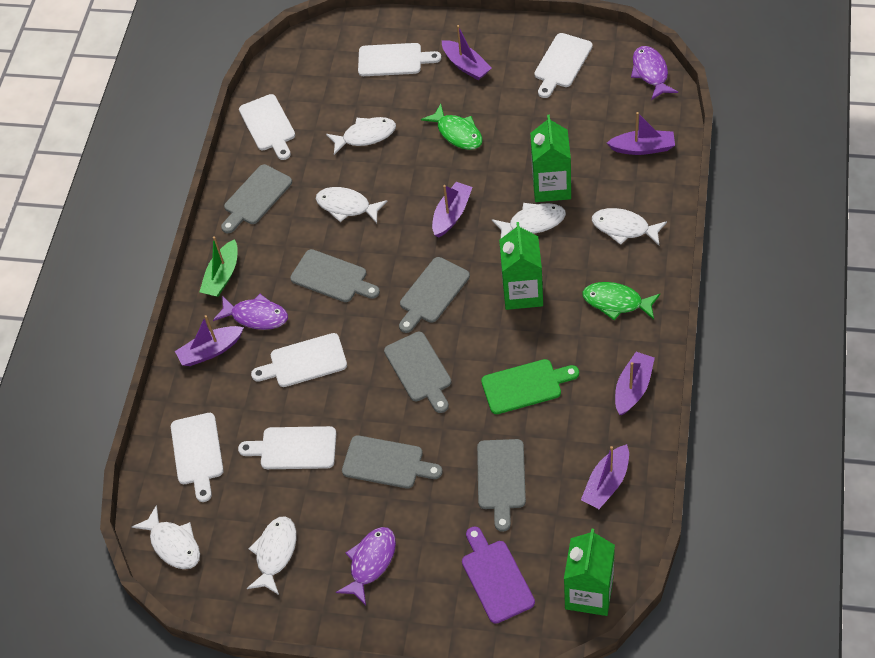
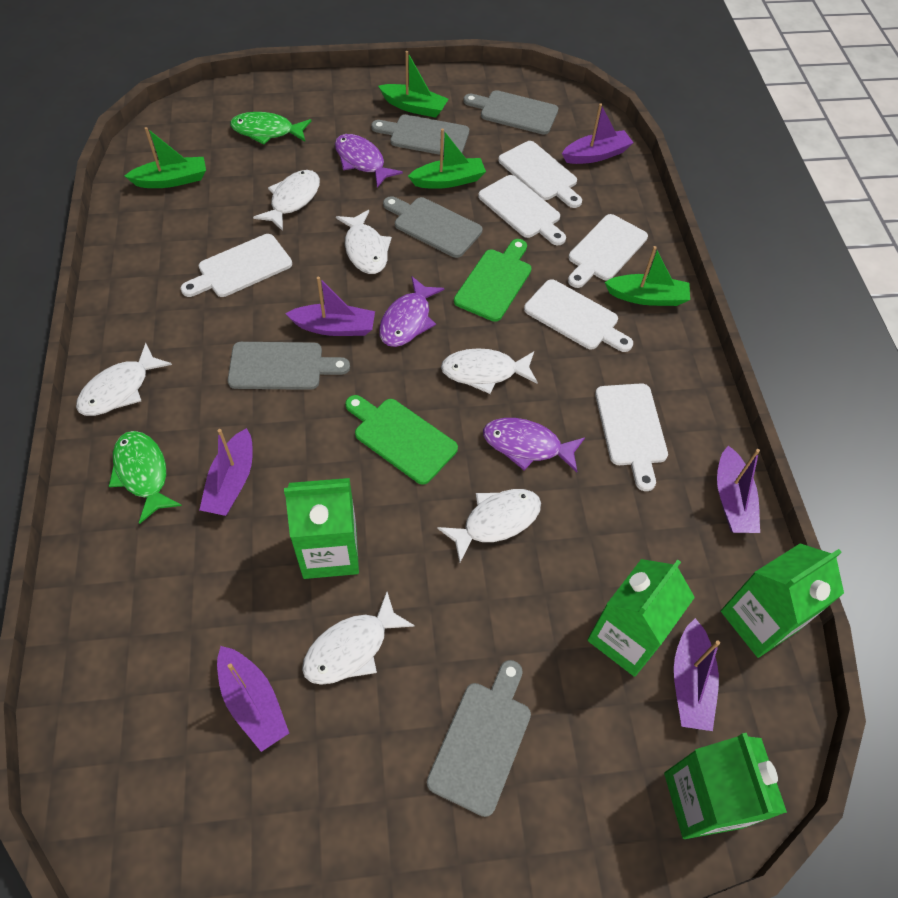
green boat: [199,236,238,297] = 1 -> [125,127,206,188] [378,51,448,118] [408,128,486,189] [605,246,690,306] = 4
green carton: [499,222,543,310] [530,115,571,202] [564,528,615,616] = 3 -> [284,478,359,579] [587,559,695,677] [664,733,787,839] [721,544,844,658] = 4
green cutting board: [481,359,579,414] = 1 -> [345,395,458,485] [454,239,532,322] = 2
grey cutting board: [221,164,292,233] [290,249,380,302] [342,435,442,488] [384,332,452,413] [399,257,470,333] [477,439,526,532] = 6 -> [228,342,350,390] [371,115,469,155] [383,196,482,258] [427,660,531,817] [463,90,558,134] = 5
purple cutting board: [462,527,535,624] = 1 -> none = 0

